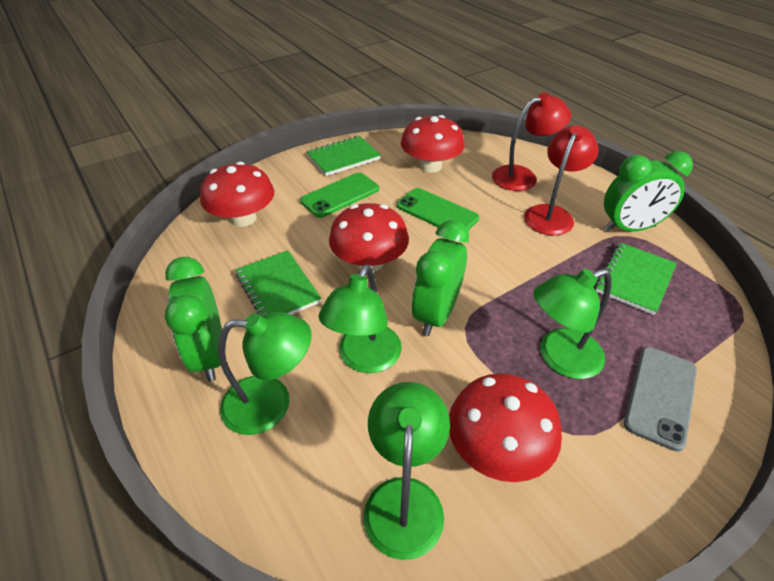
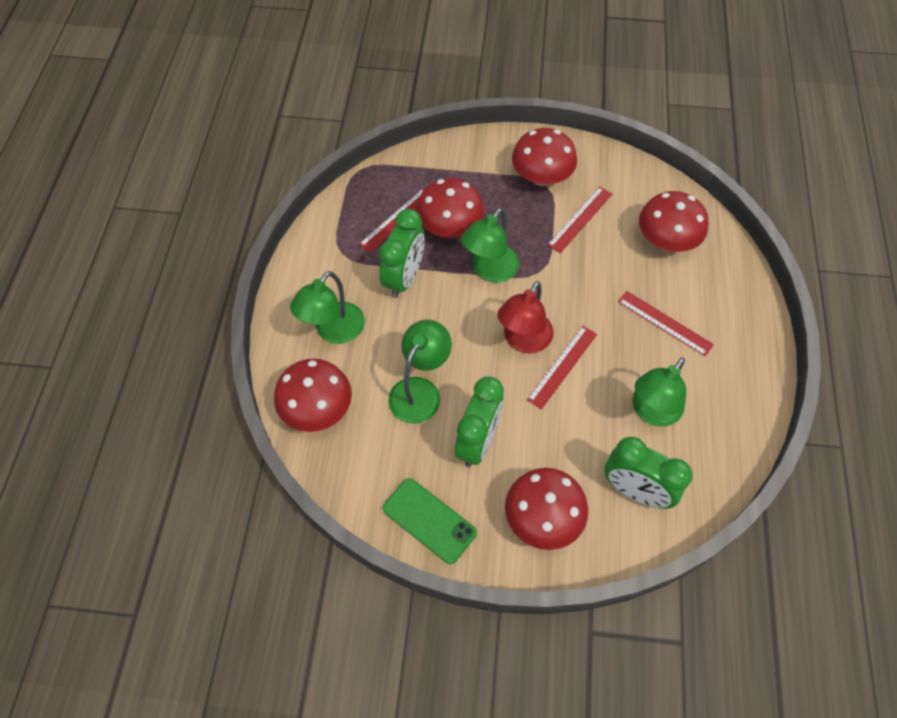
green notebook: [236,250,322,316] [307,136,381,176] [595,243,677,315] = 3 -> none = 0
green phone: [300,173,379,218] [397,188,479,230] = 2 -> [383,478,477,564] = 1
grey phone: [624,347,697,452] = 1 -> none = 0
red lamp: [492,93,571,191] [524,126,598,236] = 2 -> [497,281,553,353] = 1
red mushroom: [200,162,274,227] [329,203,409,272] [401,115,465,173] [449,373,562,482] = 4 -> [274,359,352,432] [416,178,484,238] [505,468,588,550] [512,128,577,186] [639,191,708,252] = 5
red ruler: none = 0 -> [359,188,424,253] [527,326,597,409] [547,187,612,253] [618,291,714,356] = 4

